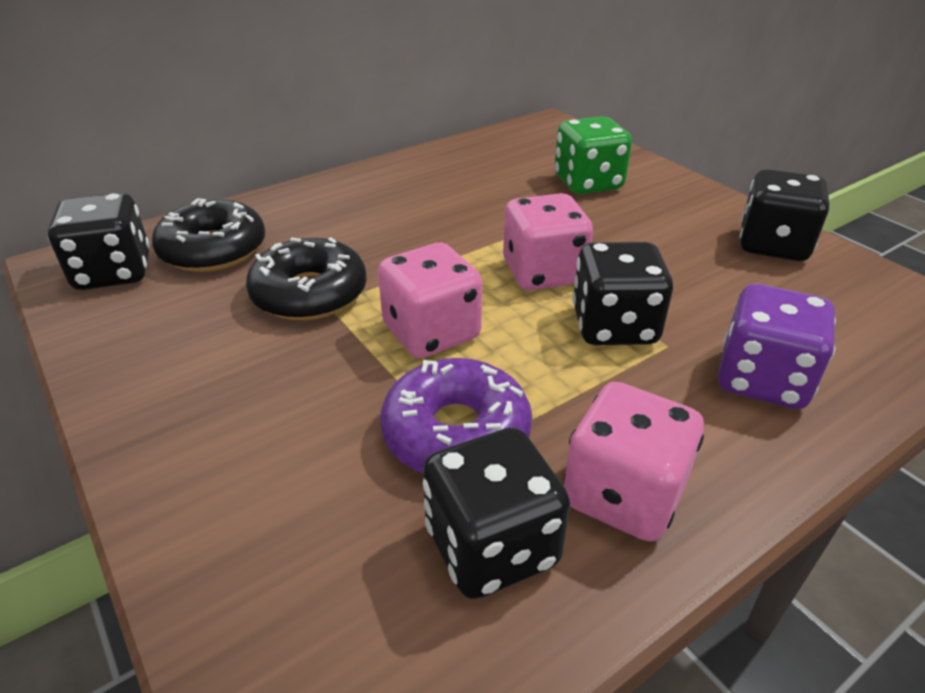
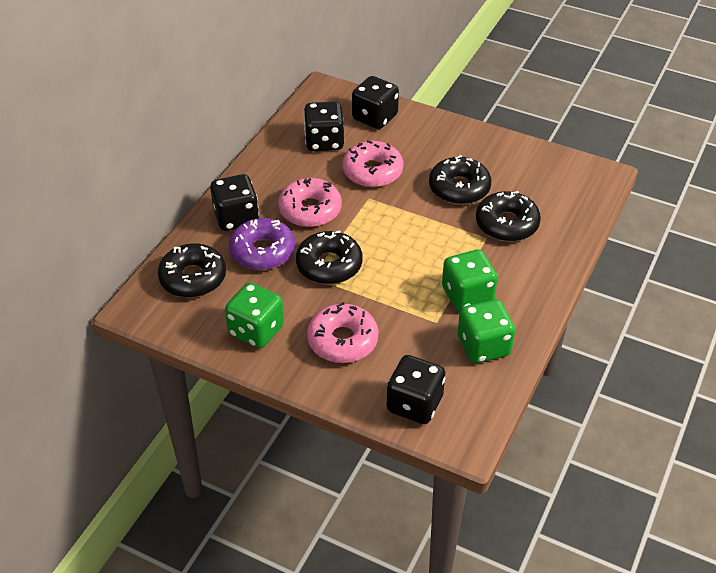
black donut: [152,198,265,272] [246,237,367,320] = 2 -> [158,244,226,298] [296,230,363,284] [429,155,491,204] [476,191,541,241] = 4
green dice: [554,116,632,194] = 1 -> [225,282,284,348] [442,250,497,311] [458,299,515,363] = 3
pink dice: [378,243,482,358] [503,193,593,290] [564,382,704,541] = 3 -> none = 0
pink donut: none = 0 -> [278,178,342,227] [307,302,378,363] [342,140,404,187] = 3
purple dice: [718,284,836,409] = 1 -> none = 0

